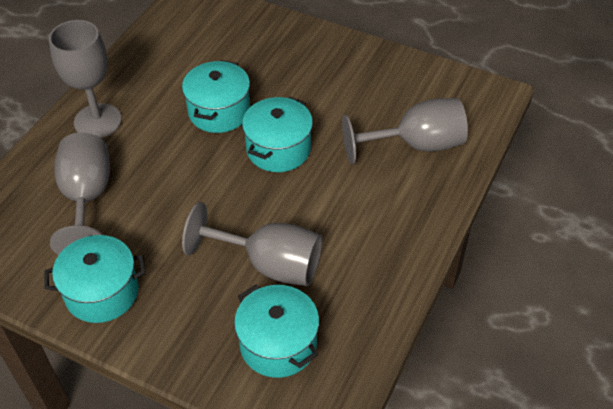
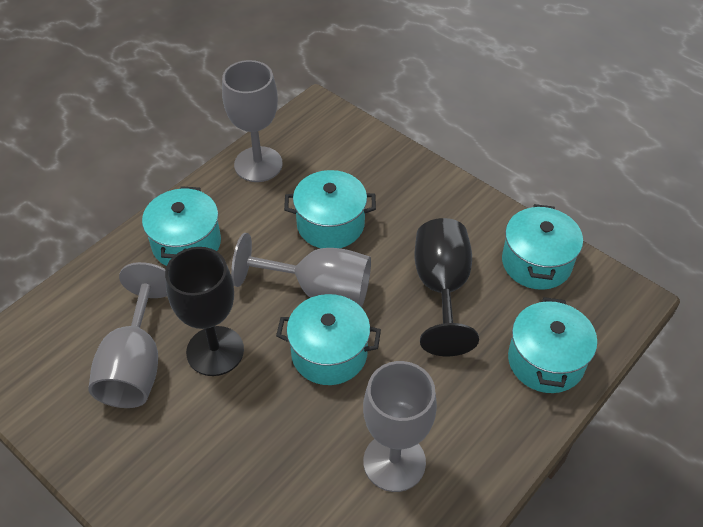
black goblet: none = 0 -> [165,247,244,376] [414,218,479,356] = 2
turquoise pot: [44,235,145,323] [182,60,250,133] [234,285,319,378] [242,97,313,172] = 4 -> [142,186,221,266] [276,294,381,385] [284,170,376,248] [502,204,583,290] [508,297,597,393] = 5

